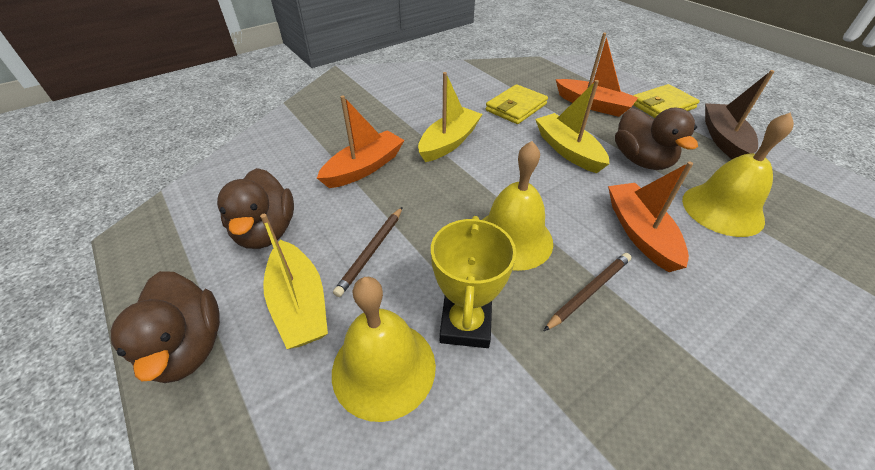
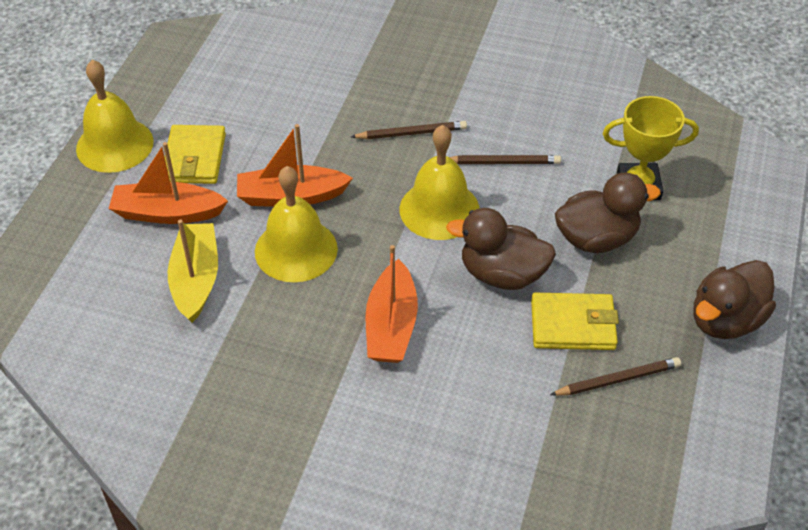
brown boat: [705,70,775,159] = 1 -> none = 0
brown pencil: [333,207,403,297] [544,253,631,331] = 2 -> [351,121,467,139] [449,155,561,164] [550,357,681,396] = 3
yellow boat: [260,214,328,349] [418,72,483,162] [535,80,609,173] = 3 -> [168,220,218,323] = 1

